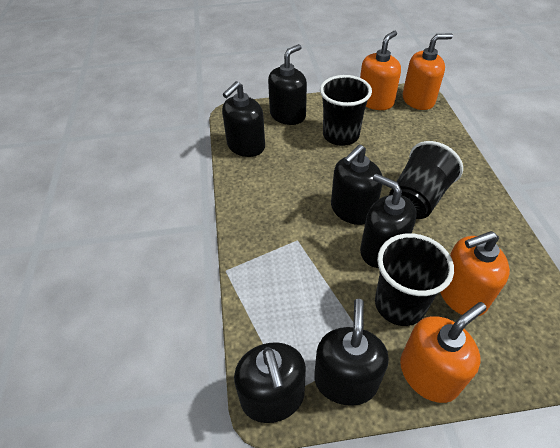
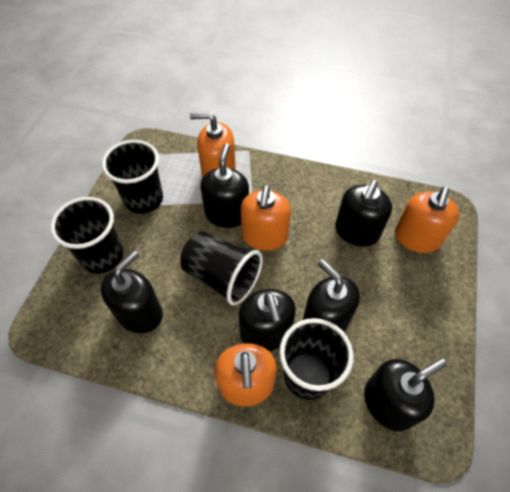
black cup: [320,75,372,146] [375,233,454,326] [389,141,463,219] = 3 -> [50,197,123,274] [102,140,163,214] [180,231,263,305] [279,318,353,400] = 4

